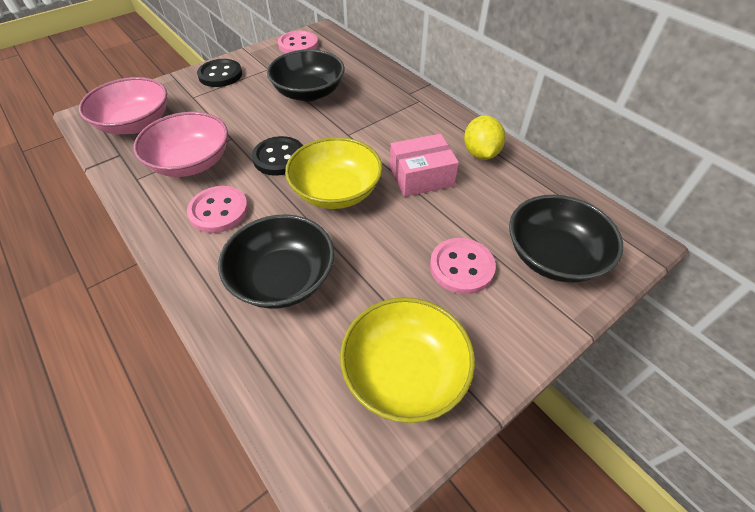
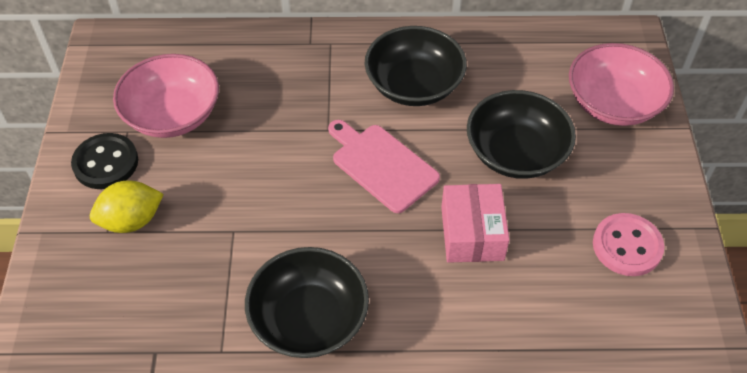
black button: [197,59,242,87] [252,136,303,176] = 2 -> [71,133,138,189] = 1
pink button: [187,186,248,233] [278,31,318,54] [430,238,496,294] = 3 -> [593,213,664,276] = 1
pink cutting board: none = 0 -> [328,120,440,213] = 1
yellow bowl: [285,137,383,209] [340,297,475,423] = 2 -> none = 0

